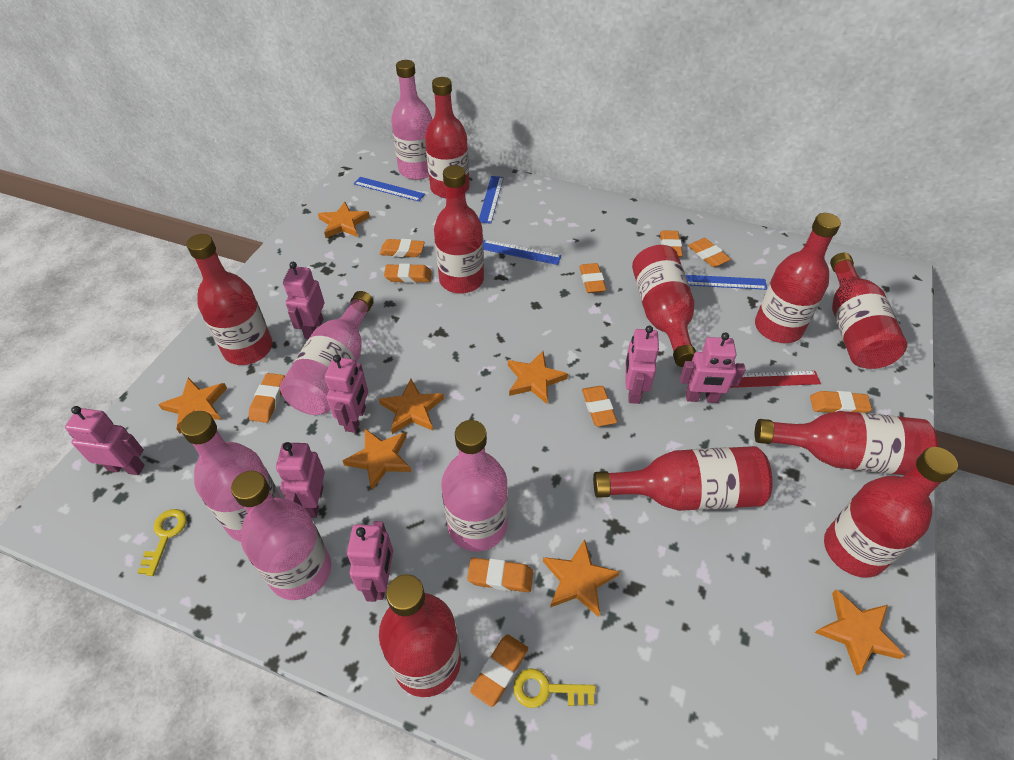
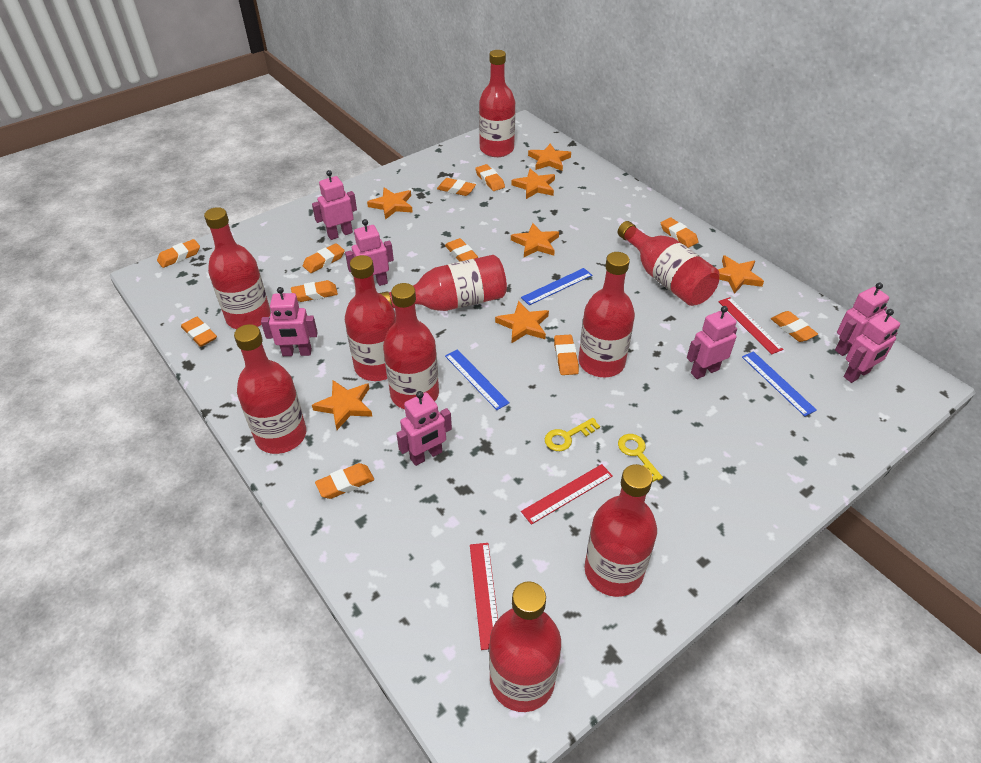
blue ruler: [354,177,425,202] [479,176,504,224] [483,240,561,265] [686,275,767,290] = 4 -> [445,349,510,410] [521,268,592,305] [742,351,817,416] = 3
orange eraser: [249,373,285,423] [380,239,425,257] [384,264,432,283] [467,558,533,593] [470,634,528,707] [579,263,606,293] [582,386,617,426] [660,230,683,258] [688,238,731,267] [810,391,872,413] = 10 -> [157,239,200,268] [181,317,217,347] [291,280,338,302] [303,243,345,273] [315,463,374,499] [437,178,476,196] [445,238,478,262] [475,164,505,191] [554,335,579,375] [661,217,698,248] [771,311,818,342] = 11
pink bottle: [180,411,281,542] [231,471,331,600] [280,291,373,415] [391,60,432,180] [441,420,508,552] = 5 -> none = 0
red ruler: [730,371,821,388] = 1 -> [470,543,498,650] [521,464,613,525] [718,297,784,354] = 3

